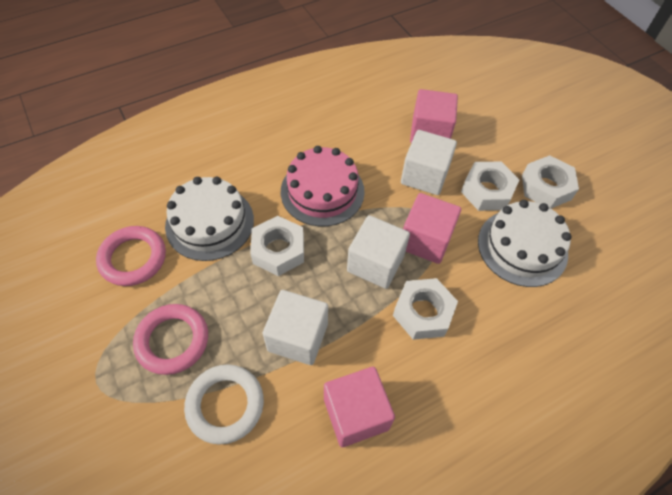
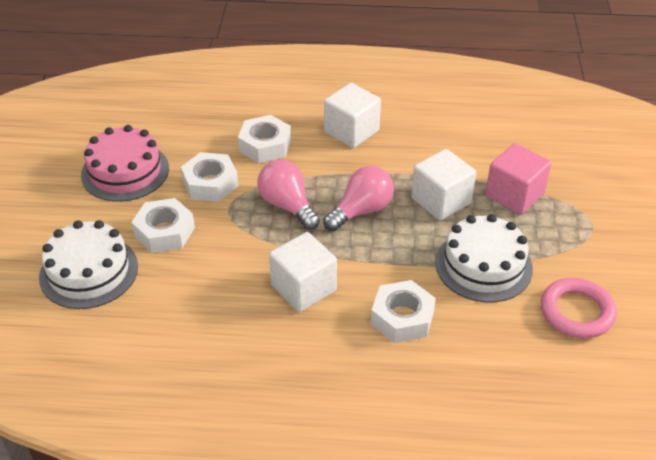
pink cube: [324,367,395,447] [403,193,461,264] [410,89,458,143] = 3 -> [485,143,551,215] = 1
pink light bulb: none = 0 -> [258,160,320,230] [323,166,394,231] = 2
pink ring: [96,226,166,286] [133,304,208,375] = 2 -> [541,278,617,338] = 1
white ring: [184,364,264,445] = 1 -> none = 0

